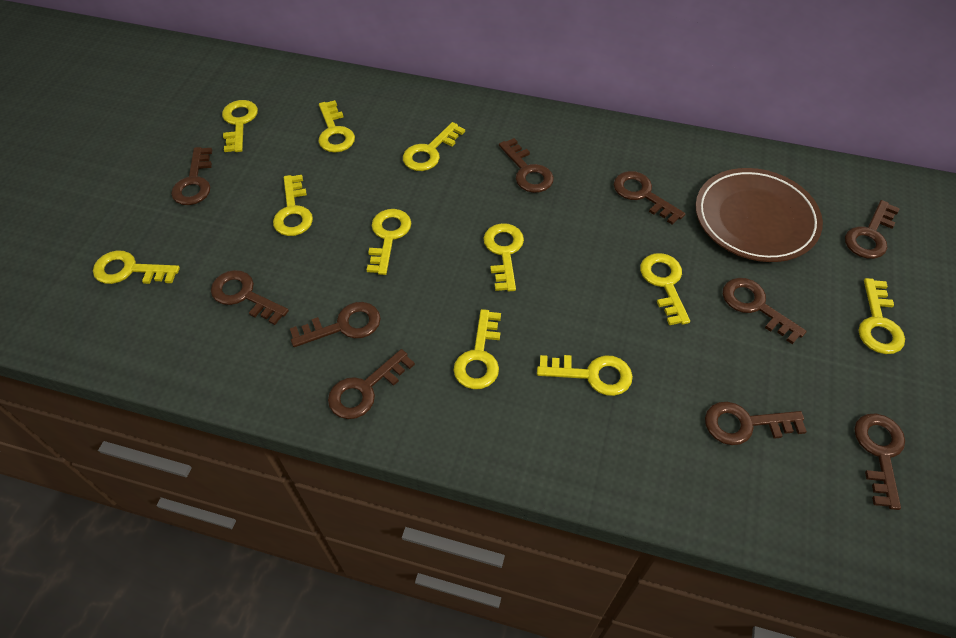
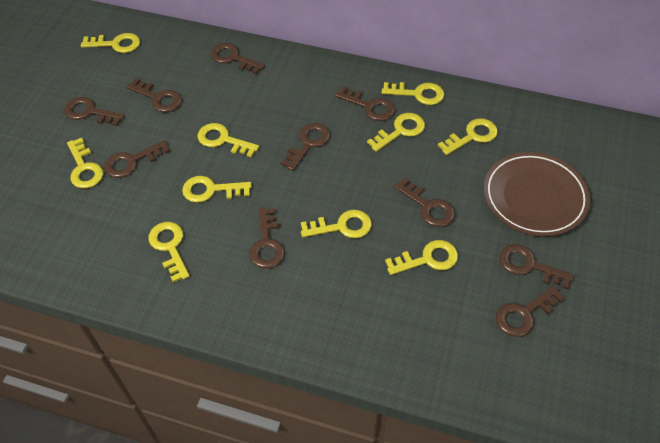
yellow key: [93,250,180,284] [222,100,258,152] [273,175,313,236] [318,100,355,153] [367,209,411,275] [403,122,465,171] [453,309,501,389] [484,223,524,292] [537,355,633,396] [640,253,690,325] [859,278,905,354] = 11 -> [67,138,103,188] [81,33,140,53] [149,222,190,282] [182,176,251,203] [197,123,259,157] [301,210,372,238] [367,113,425,152] [382,82,445,105] [385,240,458,275] [438,118,498,155] = 10

